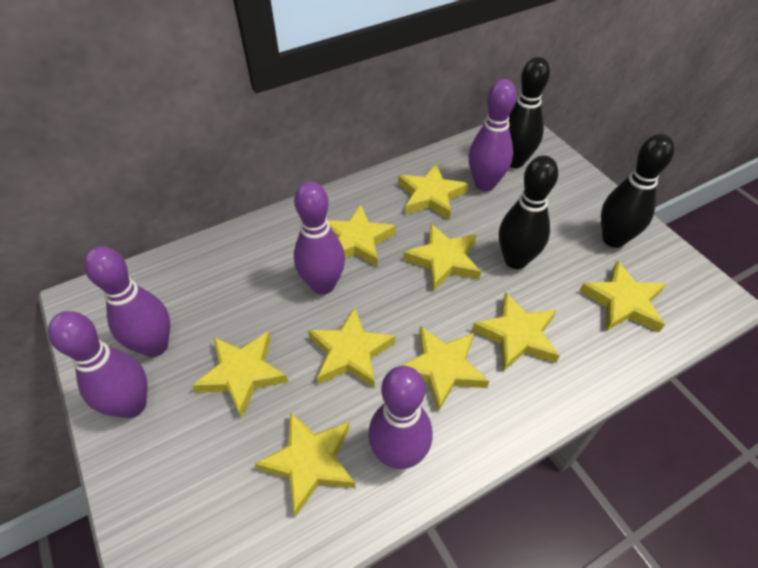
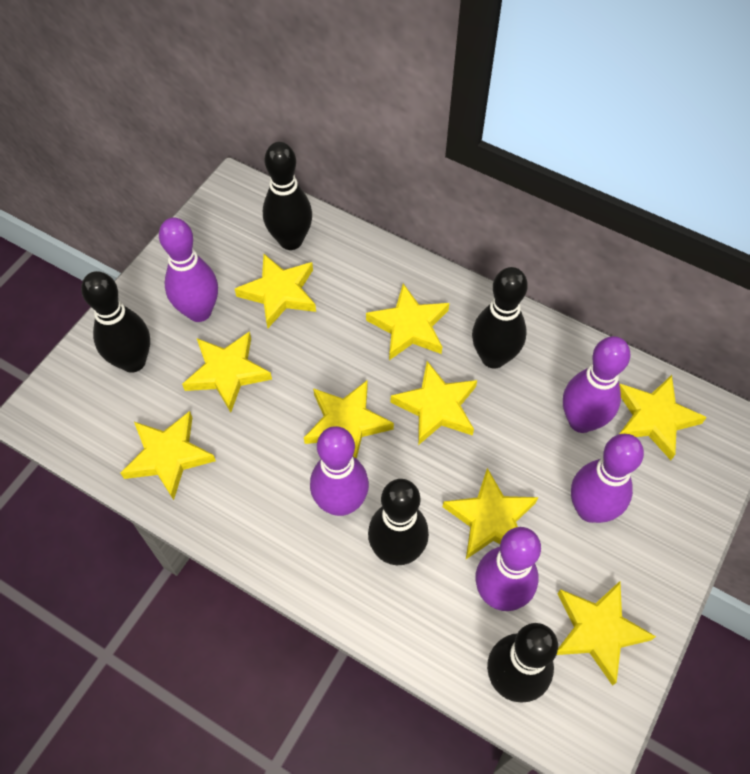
black bowling pin: [499,156,558,269] [508,57,550,168] [601,134,674,248] = 3 -> [81,271,150,373] [263,142,312,250] [368,479,429,565] [472,267,528,369] [487,623,558,702] = 5

